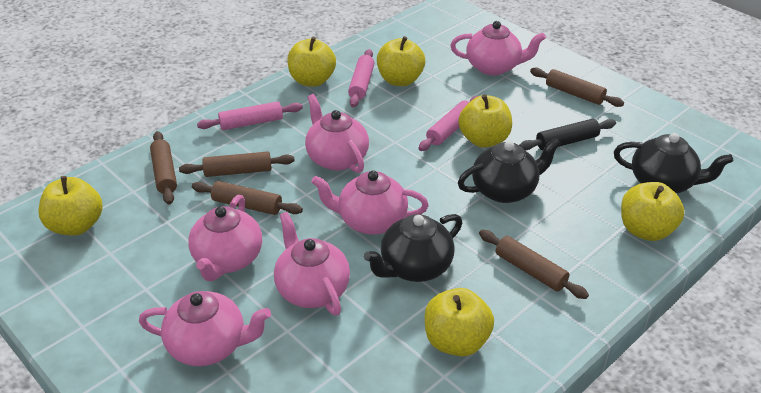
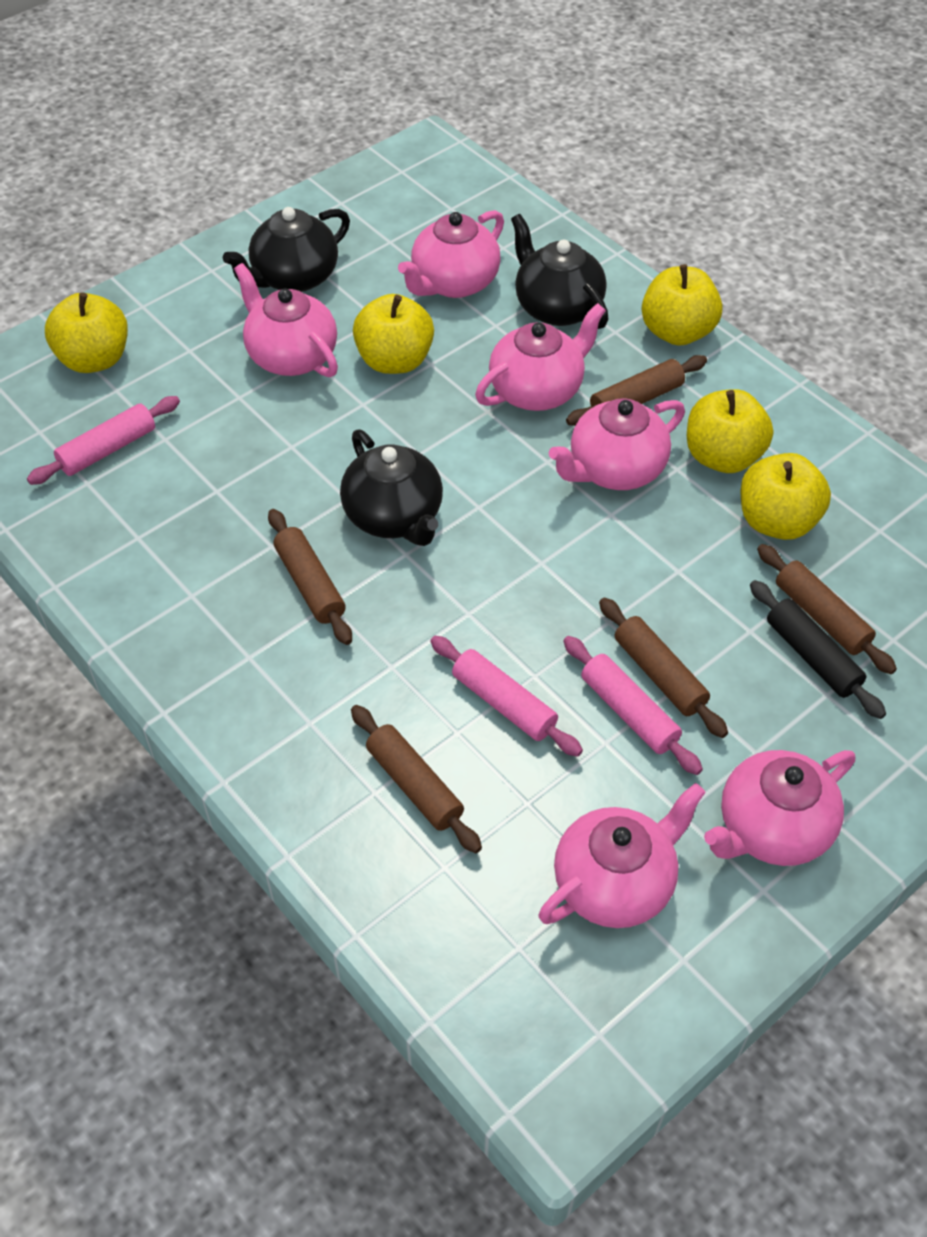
yellow apple: [38,176,103,236] [287,37,336,87] [377,36,425,86] [425,288,494,357] [458,94,512,148] [621,182,684,241] = 6 -> [45,292,128,373] [353,294,434,374] [641,264,722,346] [687,389,773,473] [740,453,831,540] = 5

